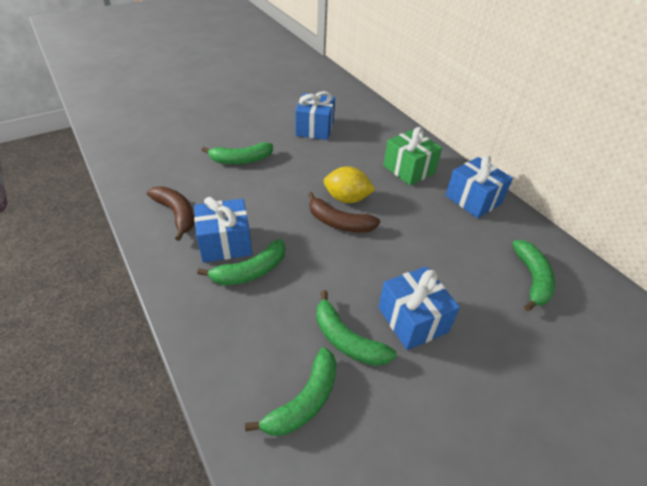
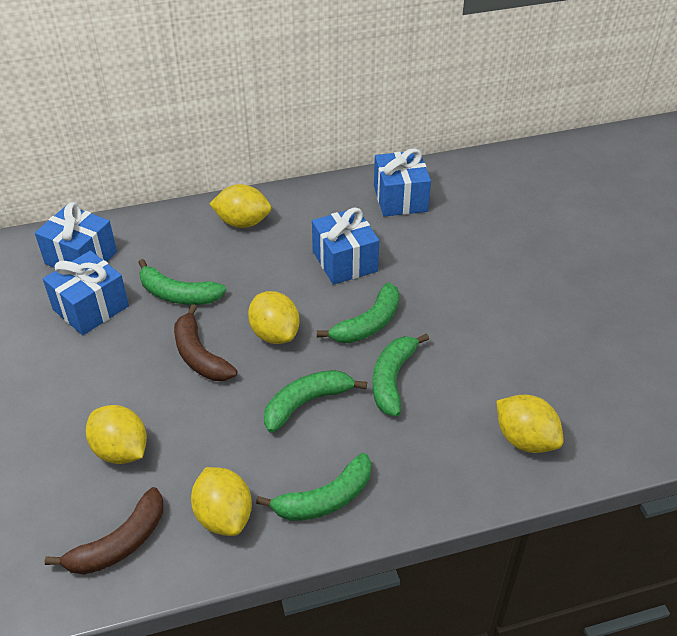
green gift: [383,127,442,185] = 1 -> none = 0
yellow lemon: [324,166,375,203] = 1 -> [86,405,147,464] [191,467,252,536] [209,184,271,228] [248,291,300,344] [496,395,563,453] = 5

